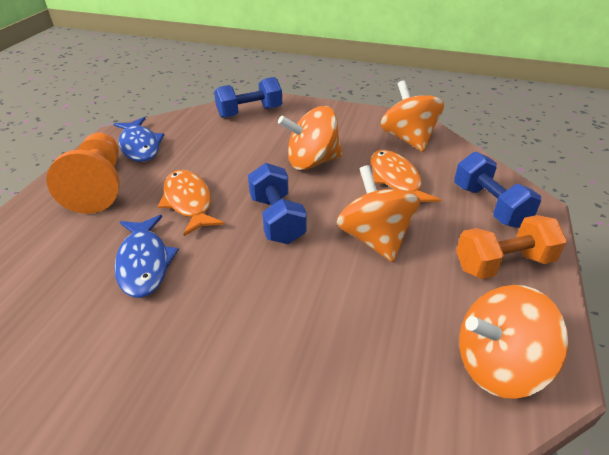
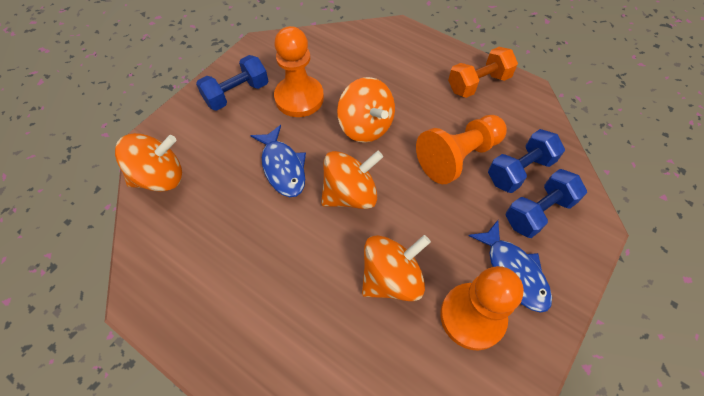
orange fish: [158,170,224,236] [371,150,441,202] = 2 -> none = 0
orange pawn: [46,132,120,214] = 1 -> [274,26,324,117] [416,115,507,184] [440,266,524,351] = 3

